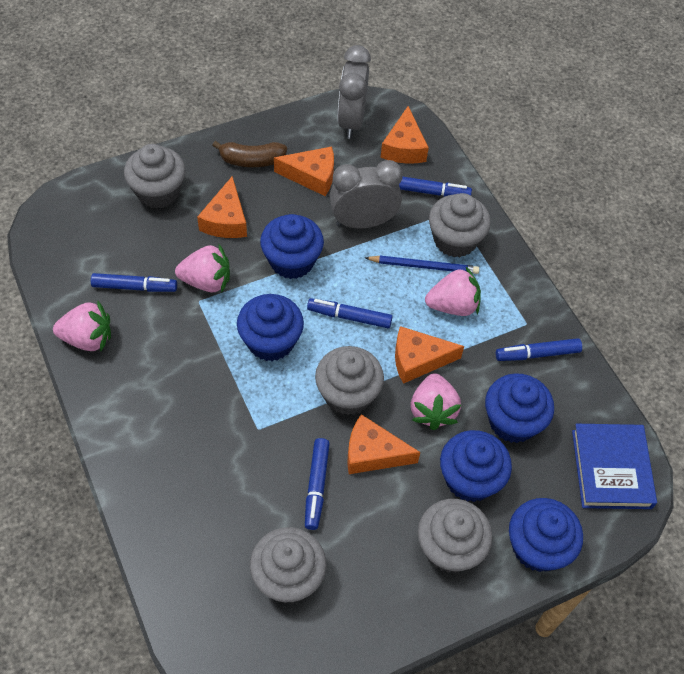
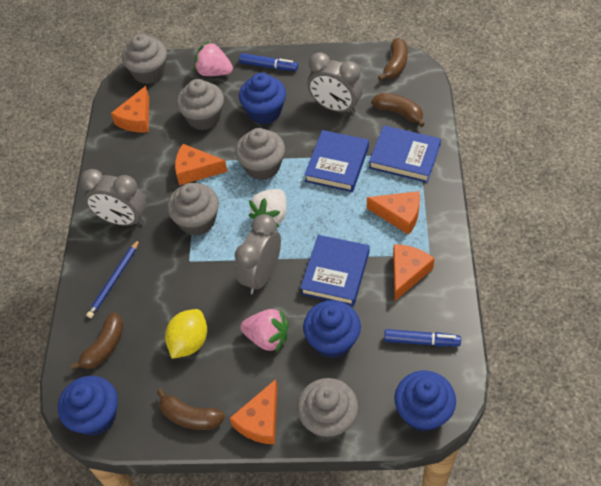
blue book: [572,424,657,509] = 1 -> [300,235,370,306] [304,130,369,192] [369,126,441,183] = 3
blue cupcake: [237,294,304,361] [260,214,324,279] [440,430,512,502] [485,373,554,443] [509,498,583,572] = 5 -> [58,376,118,436] [239,73,286,124] [303,300,361,359] [394,371,456,432] = 4
blue marker: [91,273,177,292] [305,438,330,530] [307,298,393,328] [399,177,472,197] [496,338,582,361] = 5 -> [239,53,298,71] [384,329,461,346] = 2
brown banana: [212,141,287,167] = 1 -> [70,312,124,370] [157,388,225,430] [371,93,425,127] [378,38,408,81] = 4
grey clock: [329,160,403,229] [337,45,371,139] = 2 -> [80,169,146,226] [235,214,281,294] [308,52,363,114] = 3
pink strawberry: [53,301,111,351] [175,244,230,293] [411,373,461,430] [425,267,481,316] = 4 -> [194,41,233,76] [240,309,289,352] = 2
white strawberry: none = 0 -> [248,189,287,227] = 1
yellow lemon: none = 0 -> [165,309,207,359] = 1

